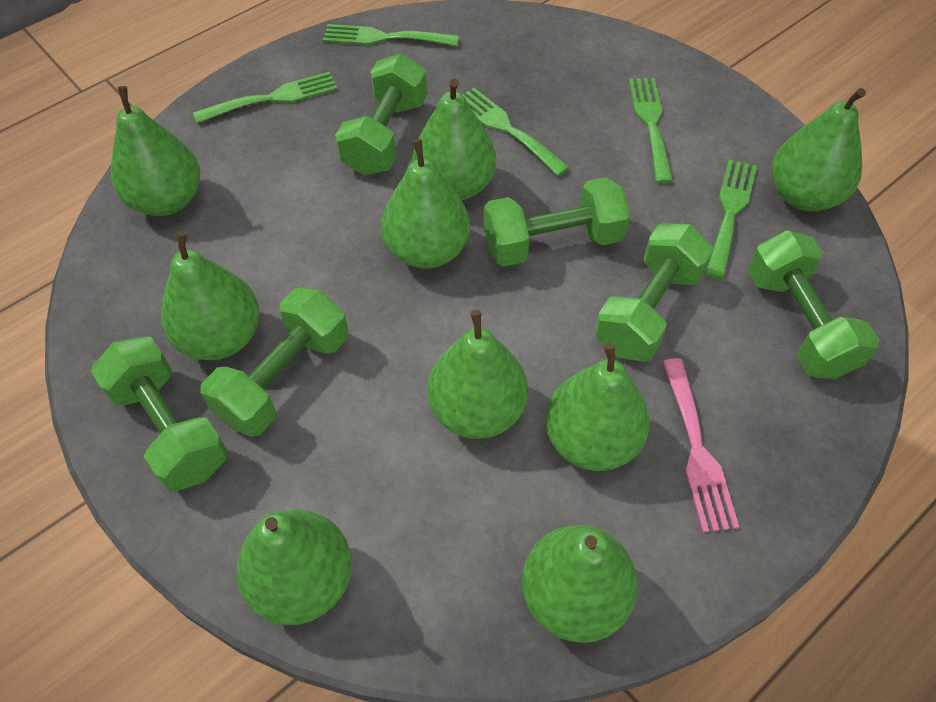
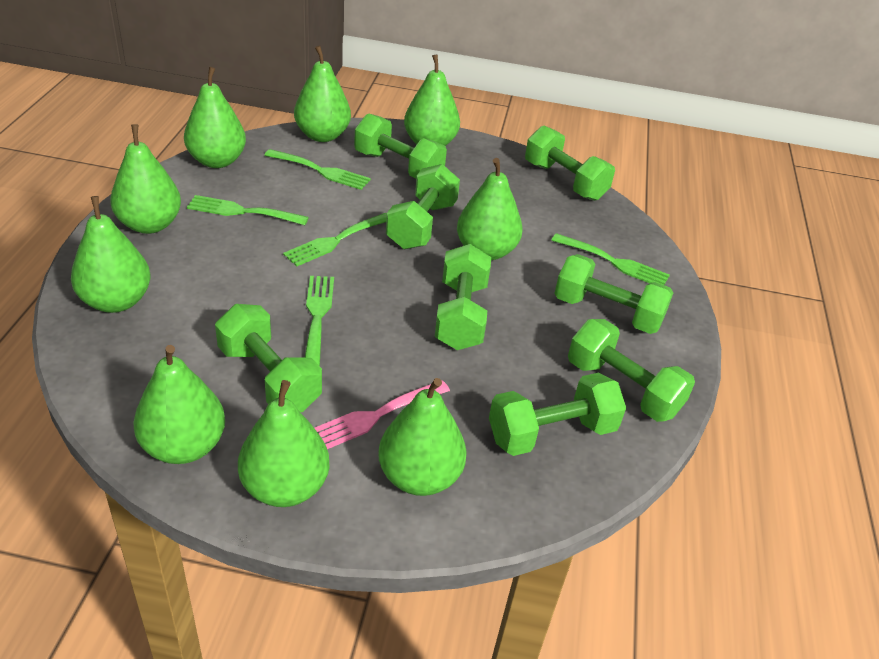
green dumbbell: [90,336,228,492] [200,288,348,437] [335,53,427,176] [483,177,630,267] [595,223,714,362] [748,230,879,379] = 6 -> [215,304,322,412] [354,113,447,178] [386,164,460,249] [434,244,491,350] [489,373,626,456] [525,126,615,201] [554,254,673,334] [568,319,695,422] = 8

